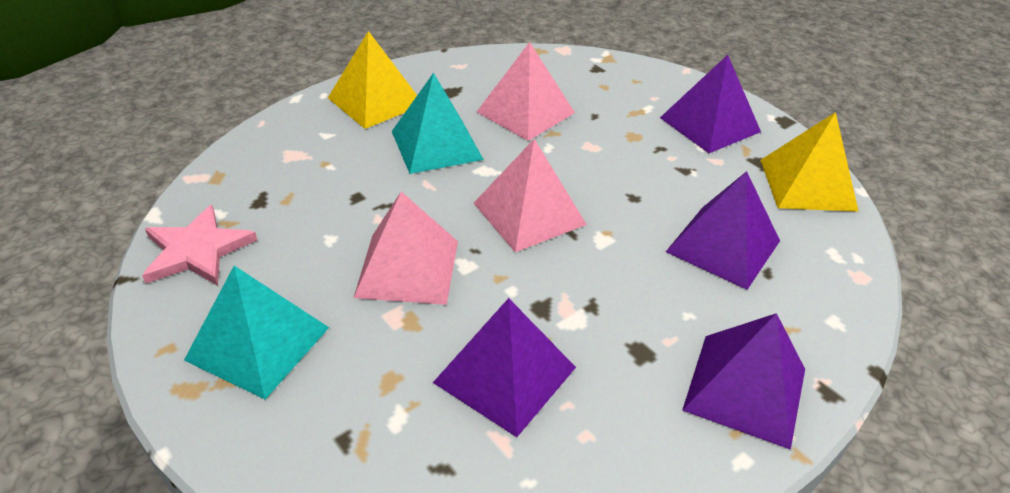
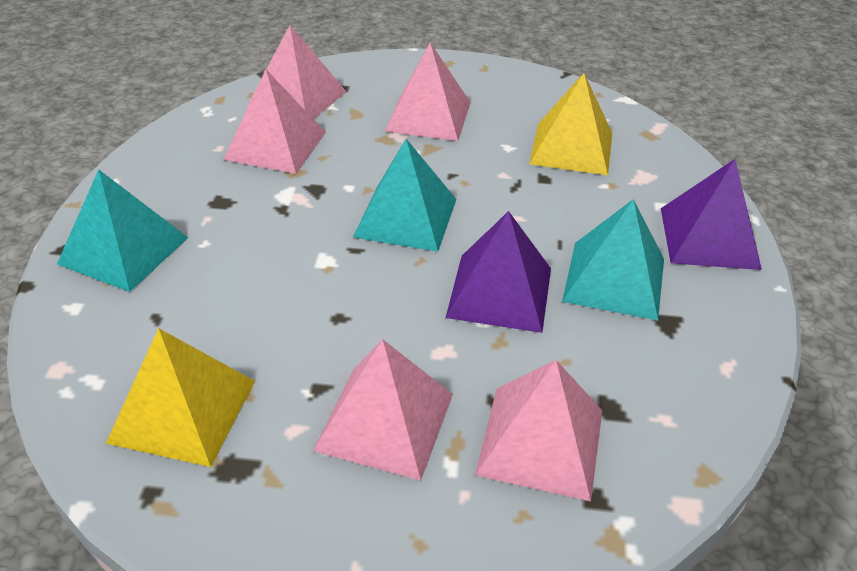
pink pyramid: [354,192,458,305] [474,139,587,252] [477,42,575,141] = 3 -> [223,70,326,174] [247,25,346,119] [313,339,453,481] [385,43,471,141] [475,360,602,501] = 5
pink star: [142,205,257,286] = 1 -> none = 0
purple pyramid: [433,298,576,437] [660,55,761,153] [666,171,780,290] [682,313,805,450] = 4 -> [446,211,551,333] [661,159,762,270] = 2
turquoise pyramid: [184,266,329,399] [392,73,484,174] = 2 -> [57,169,188,292] [353,139,457,252] [562,199,664,321] = 3

